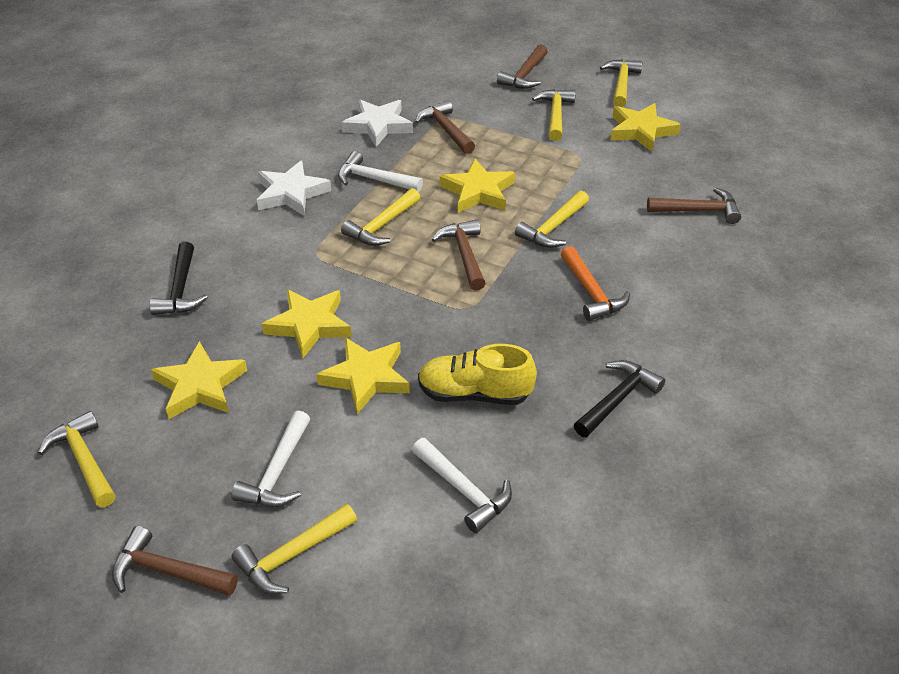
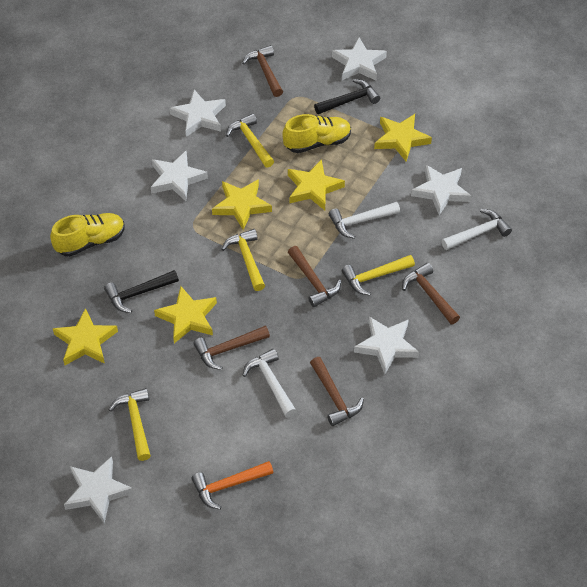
white star: [257,160,331,216] [342,100,413,147] = 2 -> [64,456,134,523] [151,151,208,201] [169,90,226,137] [332,37,387,80] [354,316,419,374] [411,165,471,215] = 6
yellow hammer: [38,411,116,507] [232,504,357,594] [341,188,421,246] [515,190,589,248] [532,89,576,141] [600,59,642,107] = 6 -> [109,388,151,461] [222,229,265,291] [226,113,274,168] [342,255,415,296] = 4
yellow shoe: [418,344,537,405] = 1 -> [50,213,125,257] [282,114,351,153] = 2

